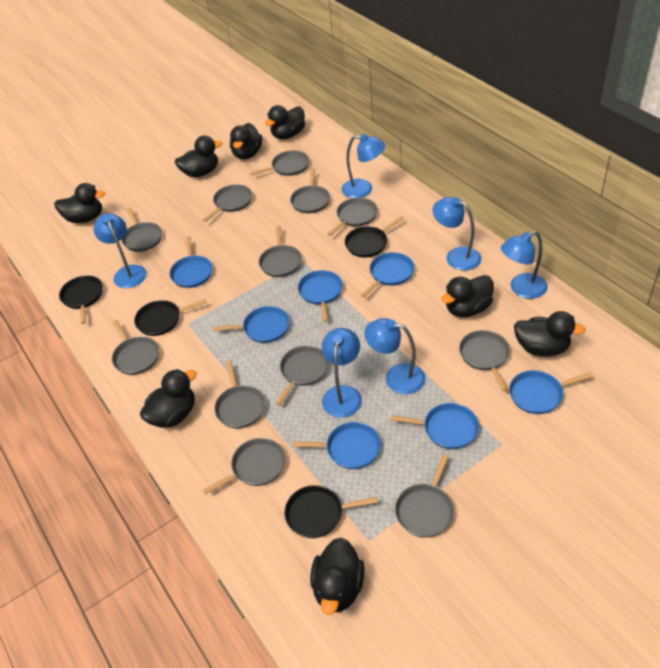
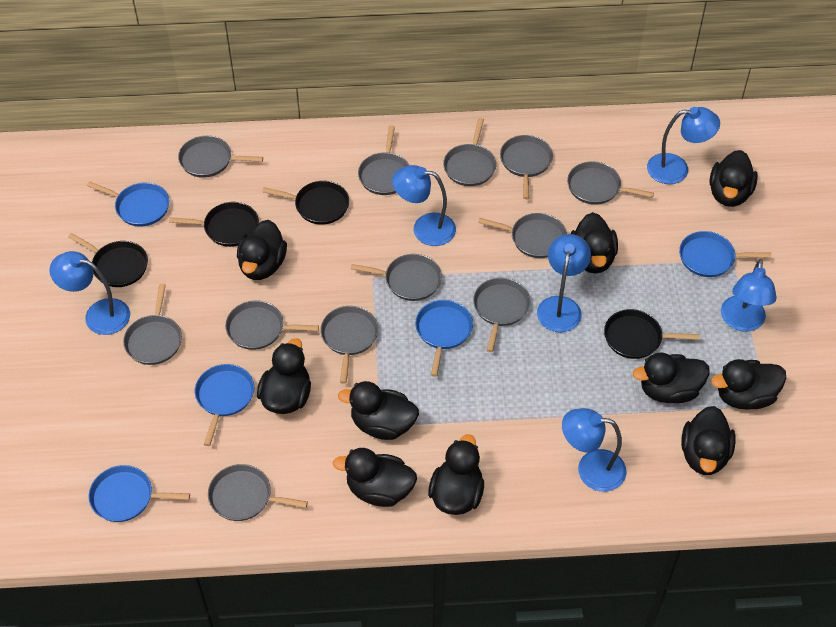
black duck: [54,183,105,223] [140,369,197,428] [175,135,222,177] [230,123,262,159] [265,105,305,139] [310,538,365,615] [441,275,494,317] [514,311,586,357] = 8 -> [237,220,287,280] [257,338,311,414] [333,448,417,507] [338,381,419,440] [428,434,484,515] [571,212,618,274] [633,353,709,403] [681,406,736,475] [710,150,758,207] [711,359,786,410] = 10
blue pan: [169,236,212,288] [213,306,290,343] [292,422,381,469] [298,270,343,322] [361,252,414,298] [391,403,479,449] [509,370,593,414] = 7 -> [87,181,169,227] [88,465,190,522] [195,364,254,446] [415,300,473,377] [679,231,772,277] = 5

